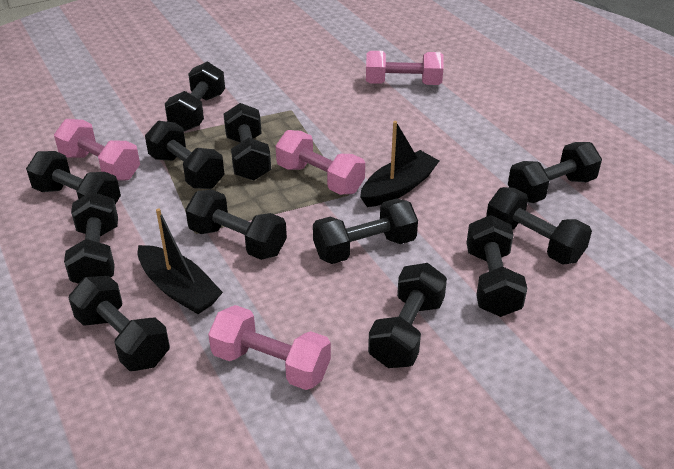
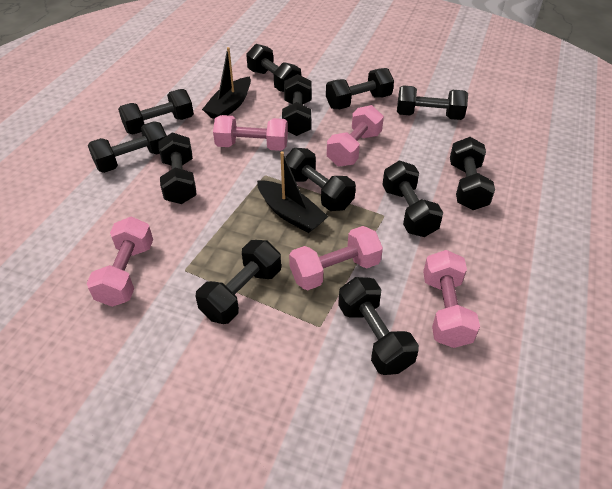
pink dumbbell: [54,119,140,181] [208,305,331,390] [276,130,365,195] [366,51,444,85] = 4 -> [87,216,153,307] [213,115,288,151] [289,226,383,290] [327,105,384,167] [423,250,480,348] = 5

